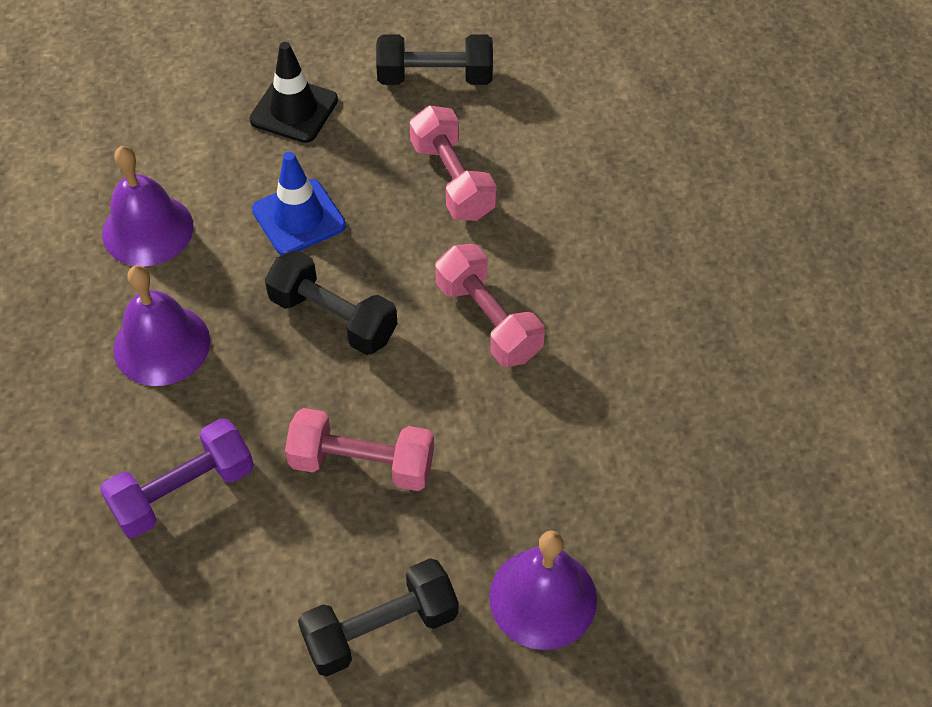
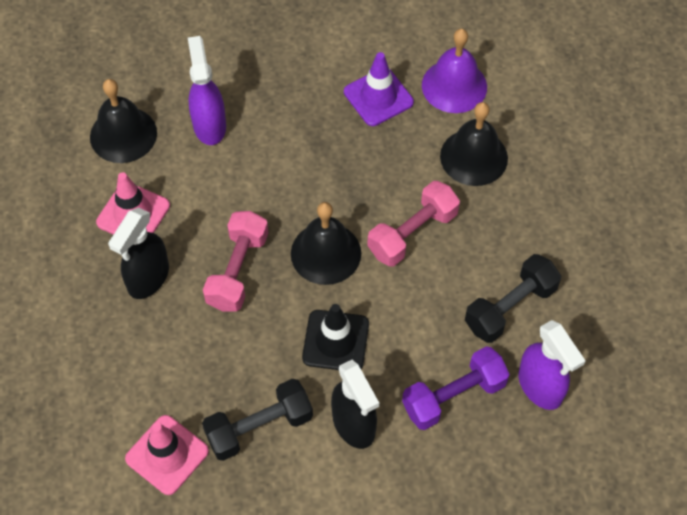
black bell: none = 0 -> [90,79,157,163] [291,202,361,285] [440,102,508,186] = 3
black dumbbell: [265,250,397,355] [298,558,458,676] [376,34,493,85] = 3 -> [202,378,313,461] [465,254,561,343] = 2
black spray bottle: none = 0 -> [108,208,169,299] [331,360,379,449] = 2
blue traffic cone: [252,152,346,255] = 1 -> none = 0
pink dumbbell: [285,408,434,491] [410,105,497,221] [435,244,545,367] = 3 -> [203,211,268,311] [367,181,460,266] = 2
pink traffic cone: none = 0 -> [96,172,170,235] [125,415,209,495] = 2
purple bell: [102,146,193,267] [113,265,210,386] [489,531,597,650] = 3 -> [422,29,487,113] = 1
purple spray bottle: none = 0 -> [188,36,226,145] [518,320,585,410] = 2
purple traffic cone: none = 0 -> [344,52,414,126] = 1

